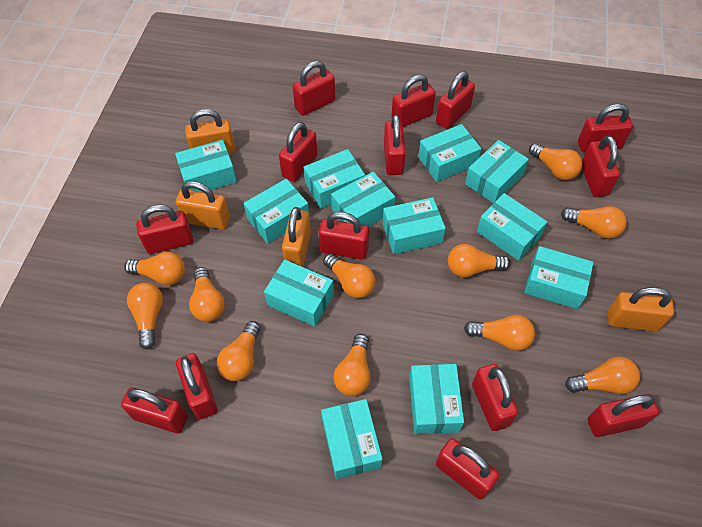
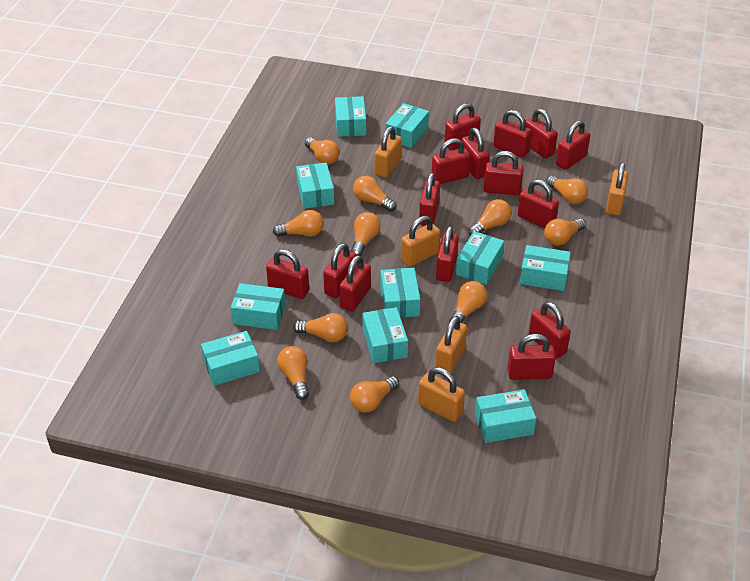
orange padlock: [176,181,230,229] [185,109,235,153] [282,207,311,267] [608,287,674,332] = 4 -> [375,126,402,178] [401,216,440,267] [418,367,465,422] [435,316,467,373] [606,162,628,216] = 5
red padlock: [121,387,188,433] [136,205,193,254] [176,353,217,420] [279,122,318,182] [293,61,335,116] [318,212,369,260] [384,114,406,175] [391,75,436,127] [436,71,475,129] [436,438,499,500] [472,364,518,431] [578,104,633,152] [582,136,620,197] [587,394,659,437] = 14 -> [266,249,309,299] [323,243,357,298] [339,255,371,312] [419,173,440,226] [432,138,470,184] [436,226,459,282] [444,103,481,150] [461,128,490,179] [484,151,524,195] [493,110,532,157] [508,334,556,380] [518,179,559,228] [525,109,558,159] [529,302,571,359] [556,120,590,170] = 15
turquoise box: [175,140,237,192] [243,179,309,244] [264,260,334,327] [303,149,365,209] [321,399,383,479] [331,172,395,227] [383,197,446,254] [409,364,464,434] [418,124,481,182] [465,140,529,203] [477,193,547,261] [524,246,594,309] = 12 -> [201,331,260,386] [231,283,286,330] [296,163,334,209] [335,96,366,137] [362,307,408,363] [381,268,420,318] [386,103,429,148] [456,231,504,285] [475,389,536,443] [520,245,571,291] = 10

